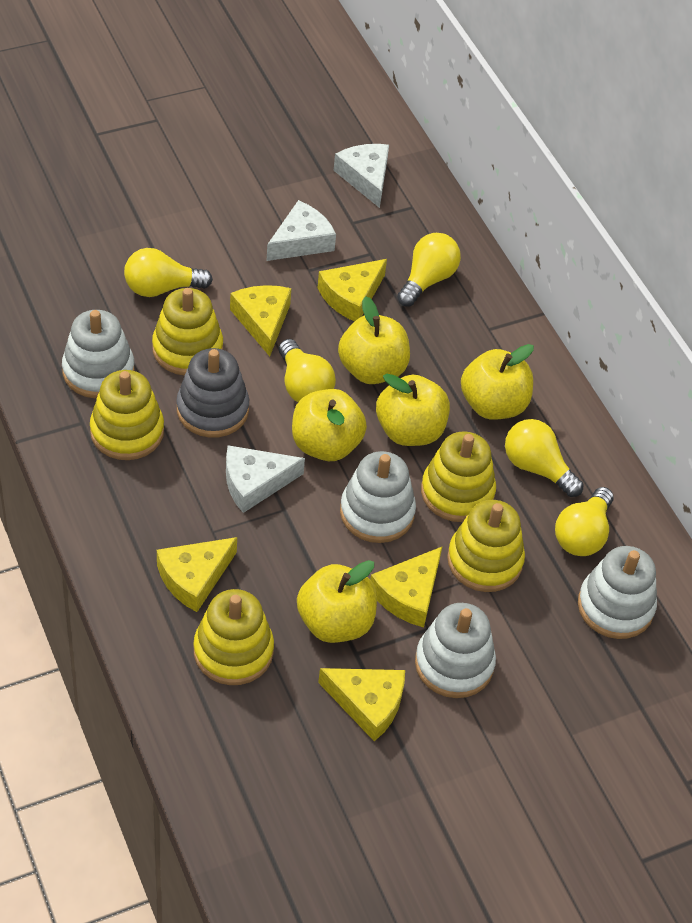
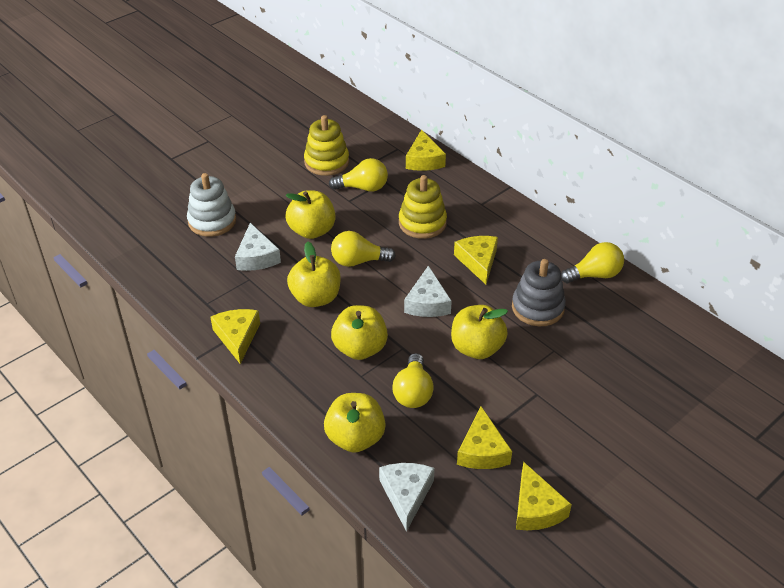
white stacking toy: [62,310,134,398] [340,451,416,543] [415,603,496,698] [578,546,657,639] = 4 -> [187,173,236,237] = 1
yellow light bulb: [124,248,213,297] [279,339,336,402] [397,233,461,307] [505,419,584,497] [555,487,614,556] = 5 -> [329,158,388,192] [331,231,396,267] [392,353,434,408] [561,242,624,283] = 4
yellow stacking toy: [90,370,164,460] [152,288,223,376] [194,589,274,685] [421,431,496,522] [447,500,525,592] = 5 -> [304,115,349,176] [399,175,447,239] = 2

